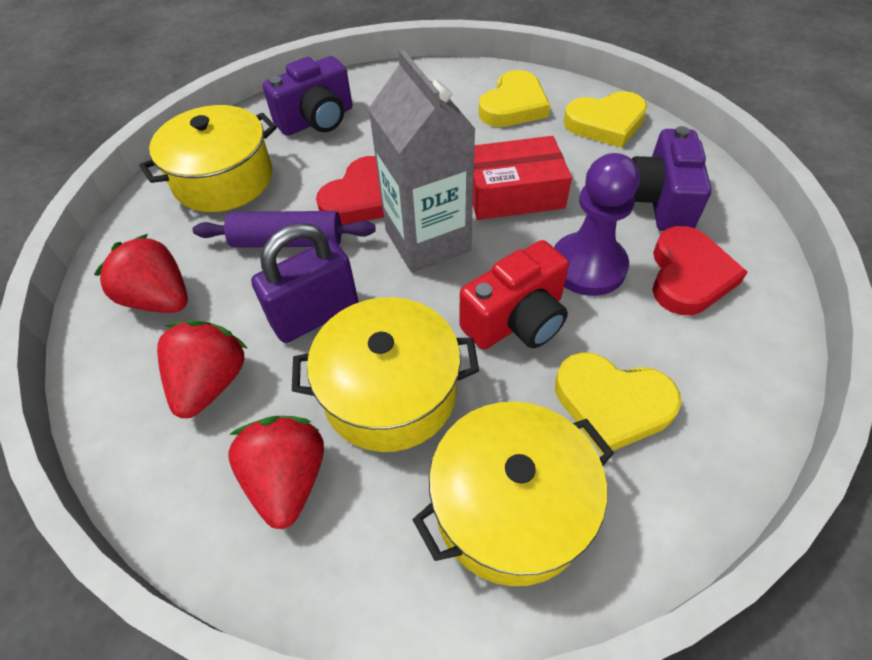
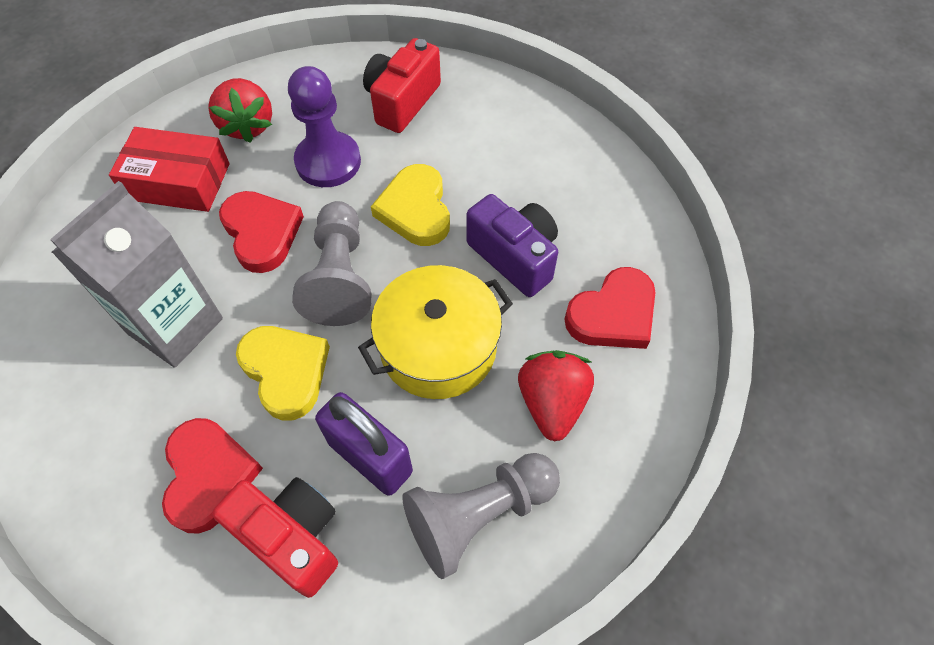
grey pawn: none = 0 -> [292,201,371,326] [402,453,560,579] = 2
purple camera: [262,56,352,136] [632,126,712,231] = 2 -> [466,194,558,297] = 1
purple rolling pin: [193,211,376,248] = 1 -> none = 0
red camera: [459,240,569,350] = 1 -> [212,477,338,598] [363,38,441,133] = 2
red heart: [316,156,384,224] [652,226,748,315] = 2 -> [162,418,263,534] [219,191,304,273] [565,267,655,349] = 3
red strawberry: [94,234,188,313] [157,321,248,418] [228,416,324,529] = 3 -> [208,78,272,143] [518,350,594,441] = 2
yellow heart: [479,70,550,127] [555,352,682,455] [563,91,648,148] = 3 -> [236,326,330,421] [371,164,450,246] = 2
yellow pot: [139,105,277,212] [292,297,479,452] [412,402,614,586] = 3 -> [358,265,513,399] = 1

